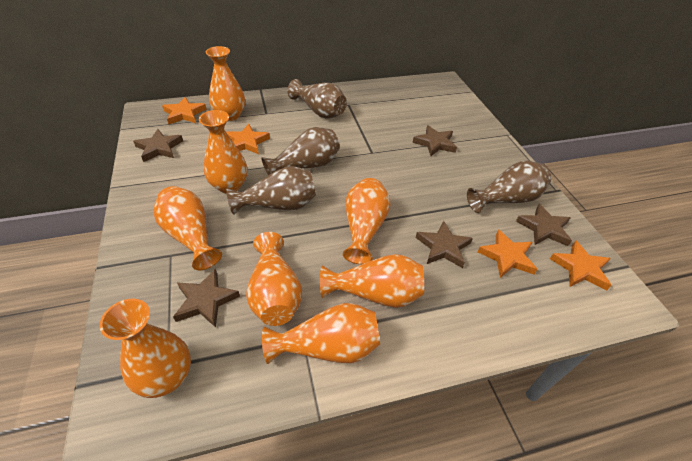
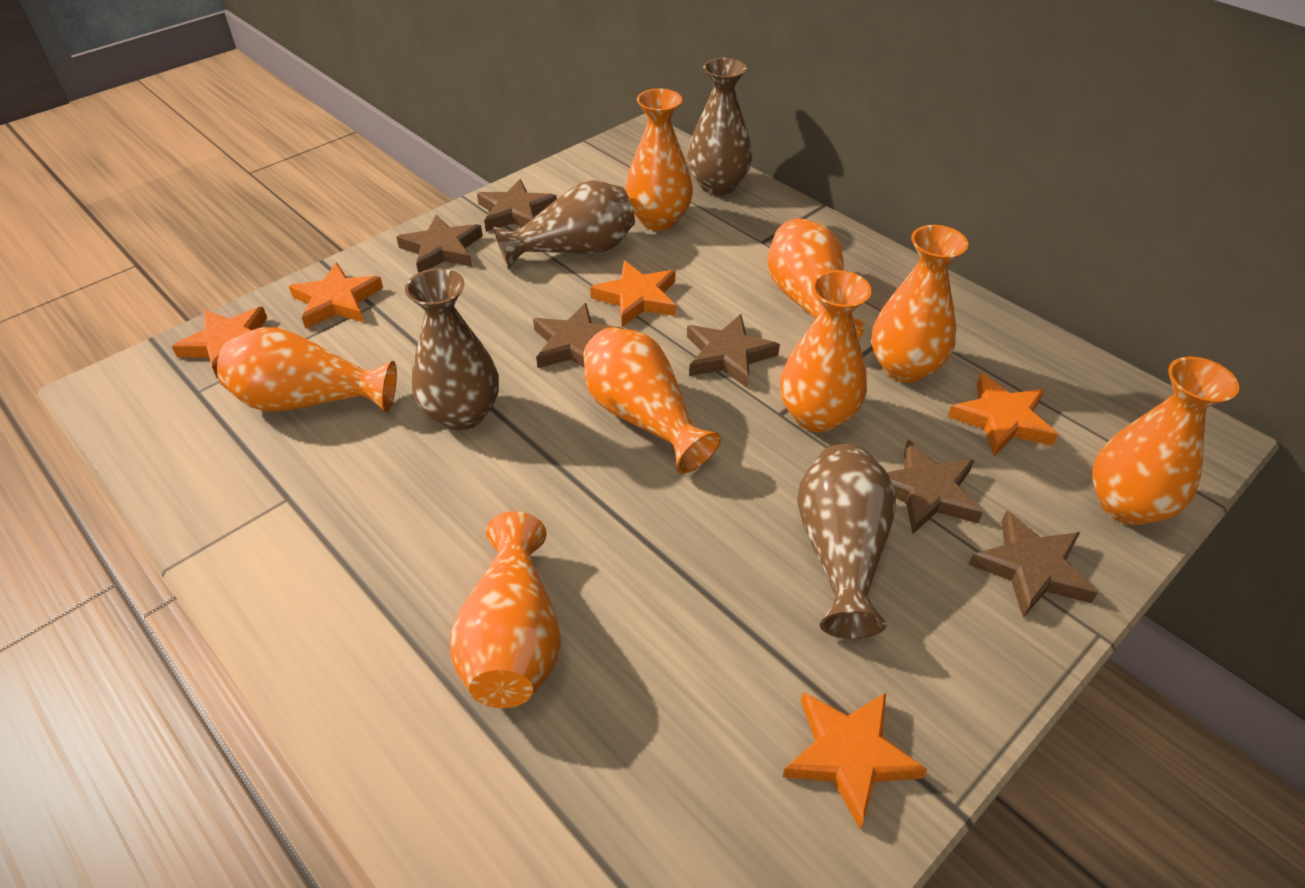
brown star: [133,129,183,162] [173,268,240,327] [412,125,457,156] [415,221,473,268] [516,204,572,246] = 5 -> [396,215,483,273] [477,179,557,231] [533,303,623,368] [687,314,780,388] [887,440,983,534] [968,510,1098,618] = 6
orange star: [162,97,207,124] [226,124,270,154] [478,229,537,278] [550,241,612,290] = 4 -> [171,307,267,378] [289,262,383,328] [590,260,676,327] [783,692,927,829] [948,373,1058,456] = 5

